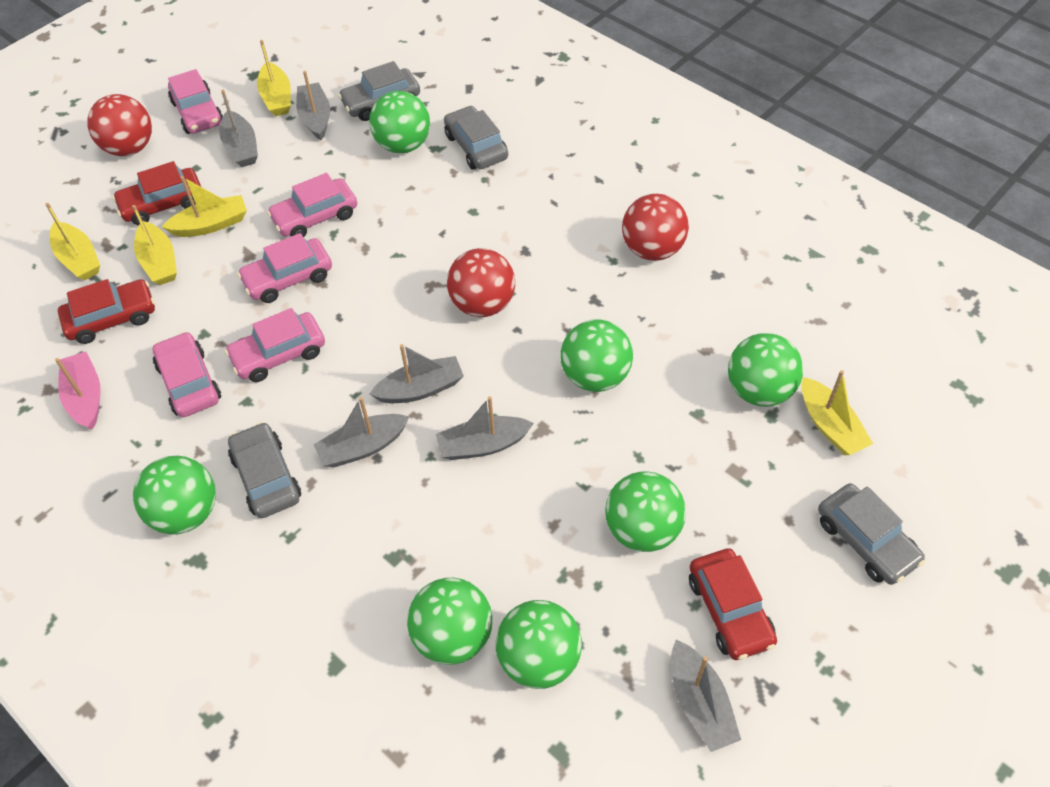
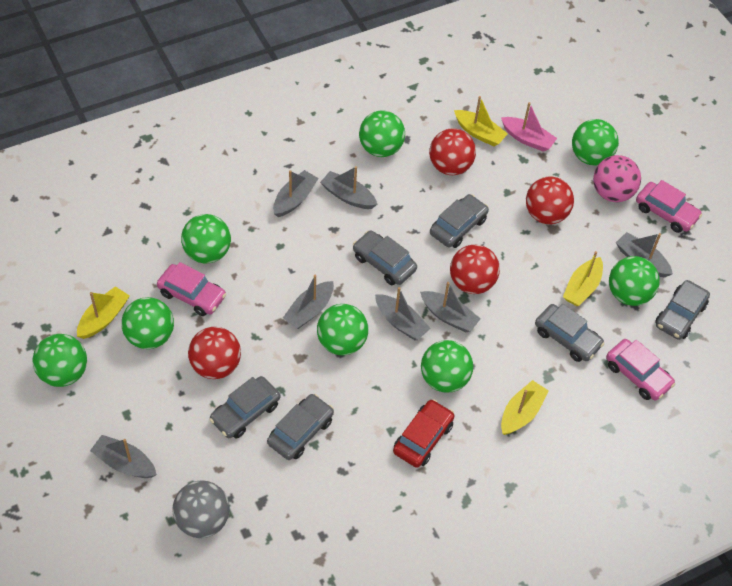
green ball: [133,456,216,535] [369,91,430,153] [407,578,492,665] [496,600,582,689] [561,319,633,392] [605,471,686,552] [728,333,803,407] = 7 -> [32,334,87,387] [121,297,174,349] [181,214,231,263] [317,304,368,355] [359,111,405,157] [421,340,473,393] [572,119,619,166] [609,256,660,306] = 8
grey ball: none = 0 -> [172,480,230,538] = 1
grey boat: [219,90,258,167] [296,71,330,140] [314,397,409,468] [370,344,464,403] [436,396,534,460] [671,640,741,752] = 6 -> [90,435,157,478] [273,170,319,217] [283,275,334,329] [320,166,378,209] [375,287,431,340] [420,282,481,332] [616,232,673,277] = 7
grey car: [228,422,301,518] [338,61,420,121] [444,106,508,170] [818,483,925,585] = 4 -> [209,376,280,438] [267,394,334,460] [353,230,417,285] [430,194,489,248] [535,304,604,362] [655,280,710,340] = 6
pink ball: none = 0 -> [593,155,641,202] = 1
pink car: [153,332,221,417] [168,69,223,134] [225,308,325,382] [237,233,332,303] [267,173,357,237] = 5 -> [157,262,226,316] [606,339,675,400] [636,180,702,233] = 3
red ball: [87,94,152,156] [447,248,515,317] [622,194,689,261] = 3 -> [188,327,241,379] [429,128,476,175] [450,245,500,294] [526,177,574,224] = 4
red car: [58,279,155,344] [112,161,201,225] [689,548,777,660] = 3 -> [393,399,454,468] = 1
yellow boat: [45,203,100,280] [132,205,177,285] [162,176,247,237] [257,40,291,116] [801,370,873,455] = 5 -> [77,286,130,339] [454,96,508,146] [501,380,549,435] [563,251,603,306] = 4

